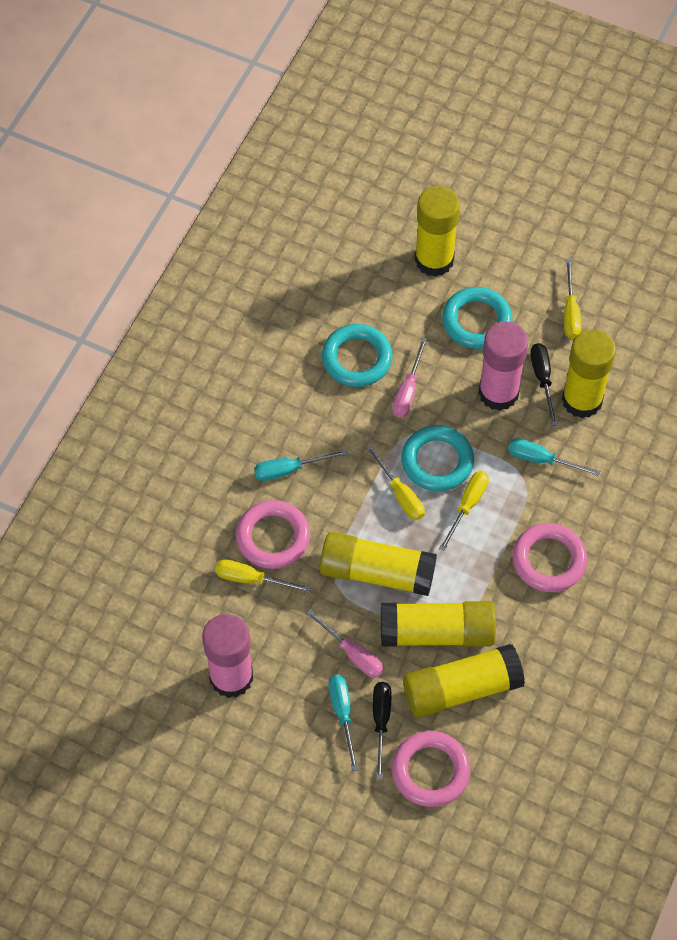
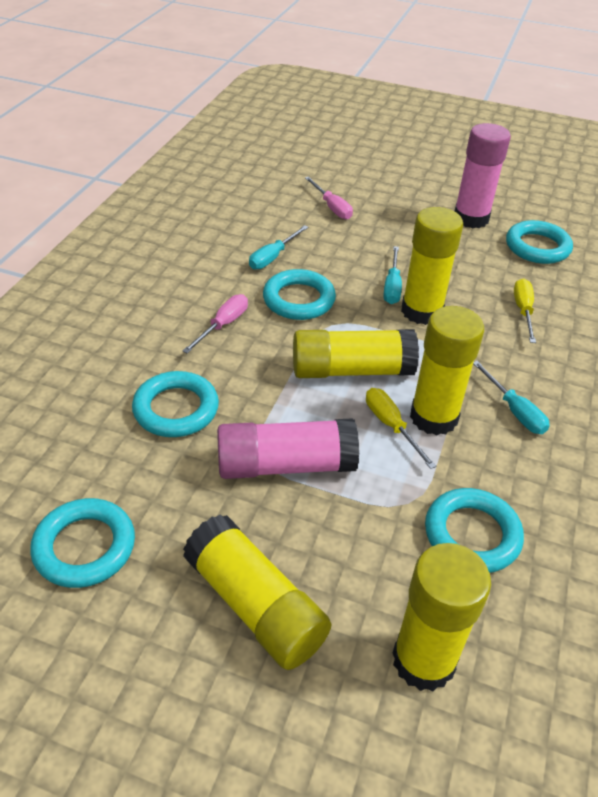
black screwdriver: [373,682,392,780] [530,343,557,426] = 2 -> none = 0
pink ring: [236,500,310,569] [392,731,470,807] [512,523,587,592] = 3 -> none = 0
turquoise ring: [322,324,393,387] [401,425,474,491] [442,287,513,349] = 3 -> [30,498,135,588] [132,371,219,437] [263,269,336,320] [425,488,524,573] [506,220,573,264] = 5
yellow screwdriver: [215,559,311,593] [366,444,425,520] [439,471,489,551] [564,260,581,339] = 4 -> [366,388,436,469] [514,279,536,343] = 2

